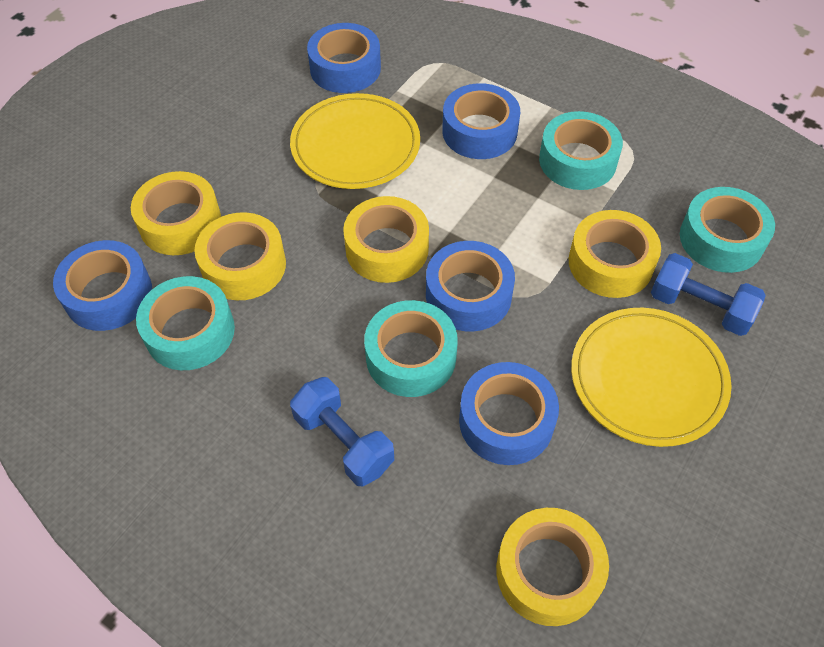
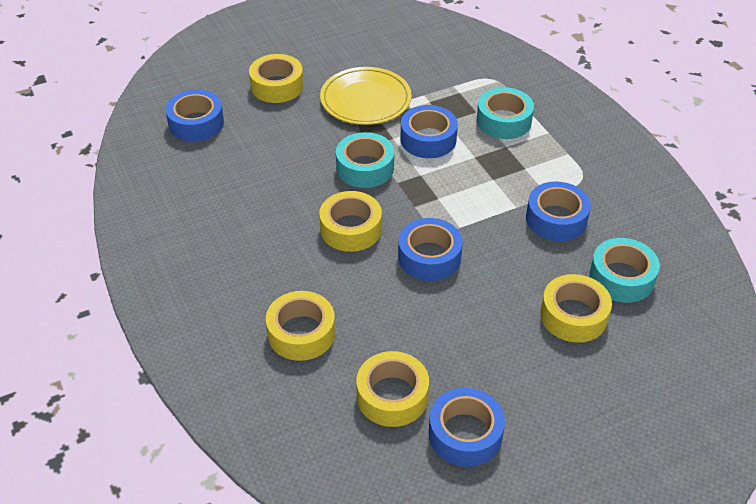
blue dumbbell: [290,377,394,486] [651,253,766,336] = 2 -> none = 0
turquoise tape: [136,276,235,370] [364,300,458,397] [539,111,623,190] [680,187,775,273] = 4 -> [336,132,394,188] [477,87,534,139] [589,238,660,303] = 3
yellow plate: [290,93,420,189] [571,308,732,447] = 2 -> [320,67,412,125] = 1

